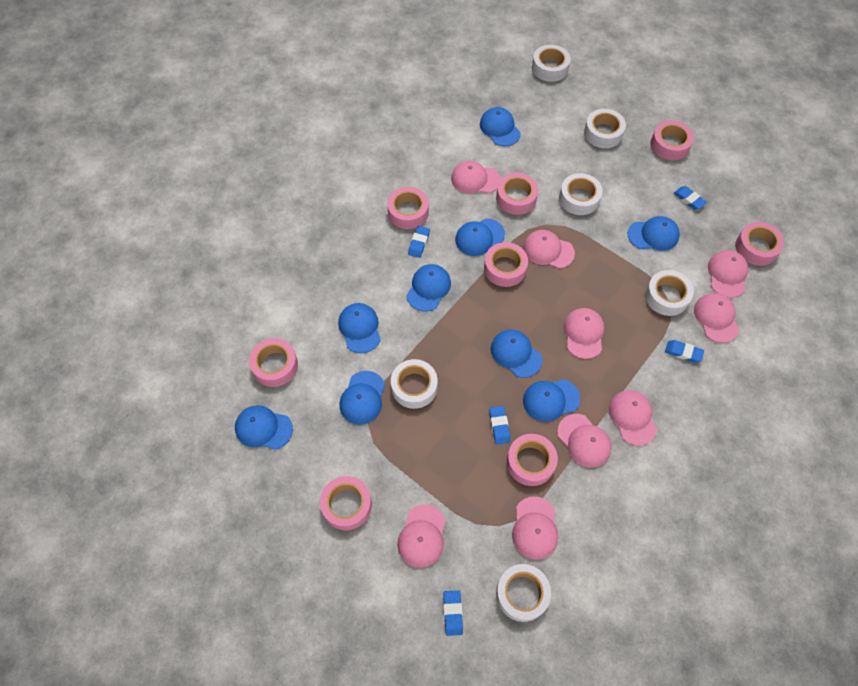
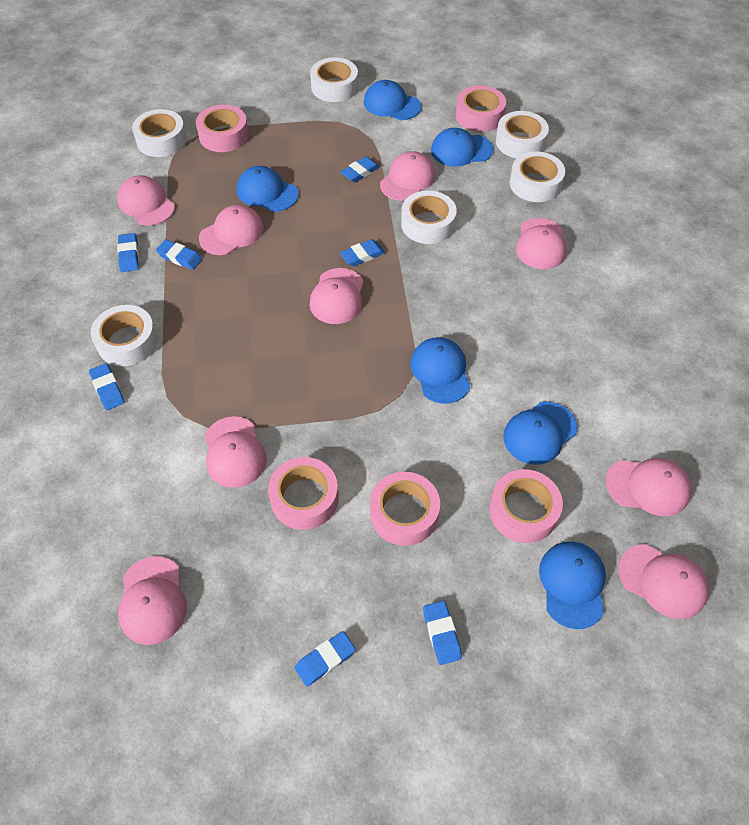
blue cap: [235,405,293,450] [338,303,381,353] [339,371,385,424] [406,264,451,311] [455,218,505,256] [480,107,521,146] [491,329,542,378] [523,379,580,422] [628,216,680,251] = 9 -> [237,166,299,212] [364,80,421,120] [410,337,470,404] [431,128,493,167] [503,401,578,465] [539,542,606,629] = 6
blue eraser: [408,226,430,258] [443,590,463,636] [489,406,510,444] [665,340,704,363] [673,186,707,210] = 5 -> [89,363,125,410] [117,233,139,272] [156,240,202,270] [295,631,356,687] [340,239,385,266] [341,156,380,183] [423,601,462,665] = 7
pink tape: [249,338,298,387] [320,476,372,530] [387,187,429,229] [484,242,528,287] [496,173,539,215] [507,434,558,486] [650,120,694,160] [735,222,784,266] = 8 -> [196,105,249,152] [268,457,339,530] [370,472,440,546] [455,85,506,132] [489,469,563,543] = 5

